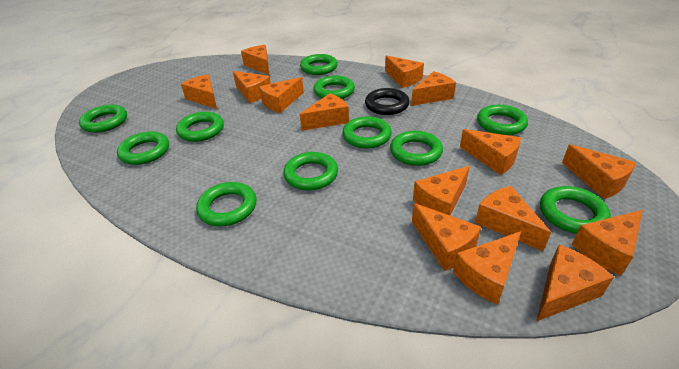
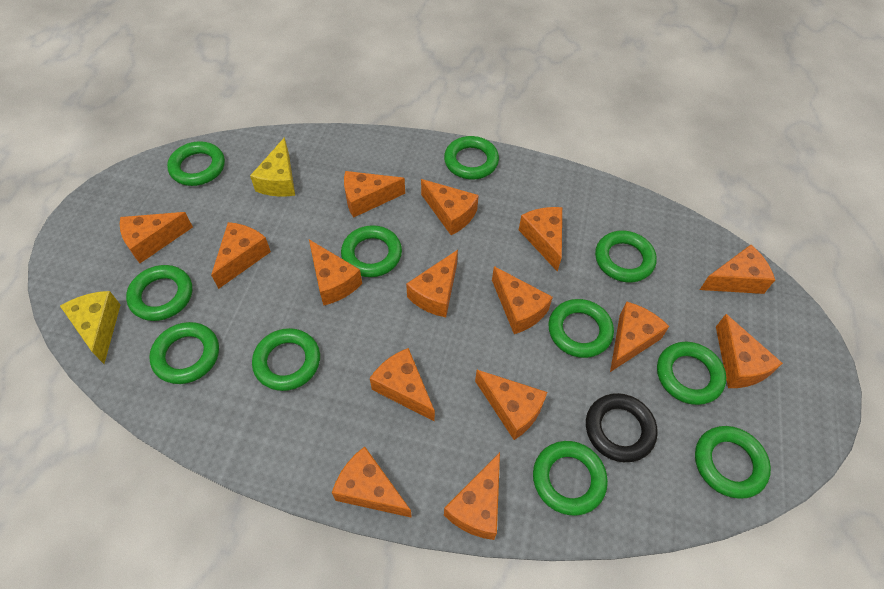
yellow cheese: none = 0 -> [60,291,121,364] [250,137,295,197] = 2

